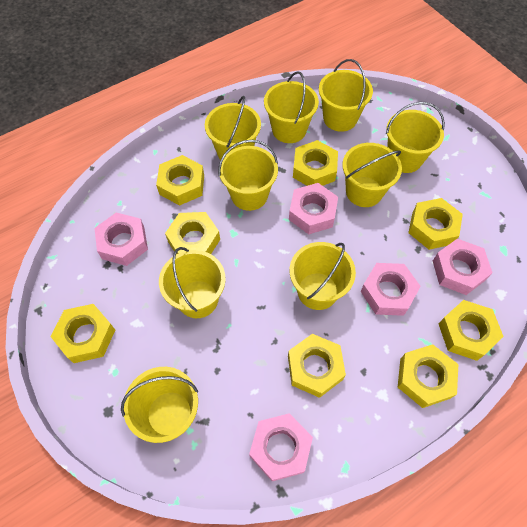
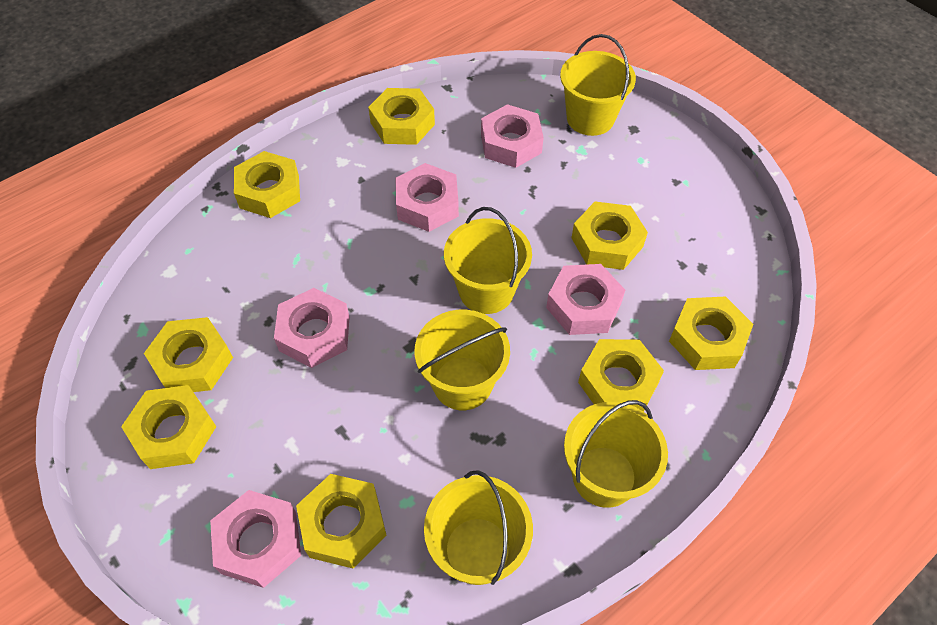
yellow bucket: [121,367,198,443] [159,247,226,318] [205,95,261,160] [218,140,278,211] [264,71,319,143] [290,242,356,310] [319,59,373,132] [342,143,402,207] [386,102,445,173] = 9 -> [414,310,510,410] [424,470,533,585] [444,207,532,314] [560,34,636,136] [564,400,668,508] = 5

